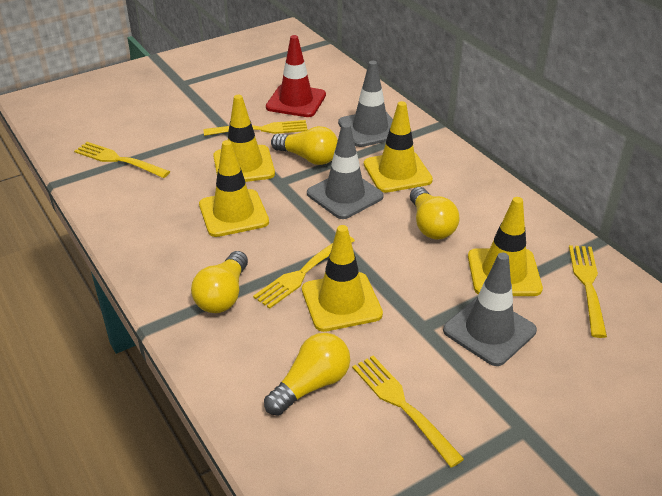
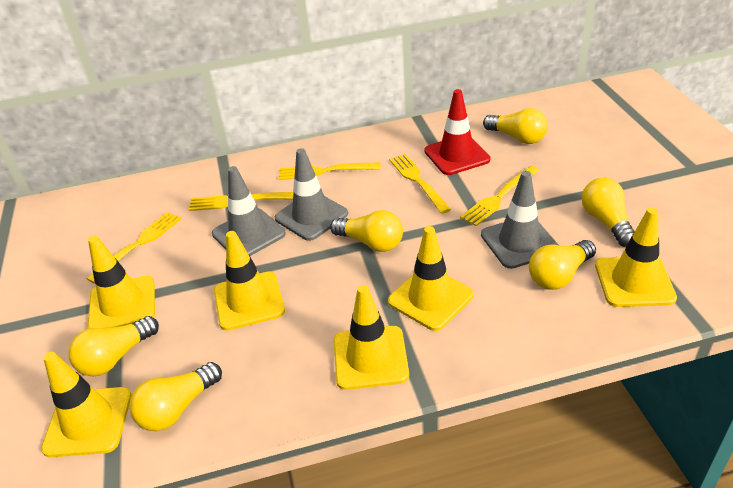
yellow light bulb: [191,251,248,313] [264,333,350,416] [271,126,338,165] [410,187,460,240] = 4 -> [68,316,159,376] [129,362,222,431] [330,210,403,252] [483,108,548,144] [529,240,596,290] [582,178,635,247] = 6
yellow traffic cone: [199,140,269,237] [213,95,275,182] [302,225,383,332] [364,101,433,193] [468,197,543,296] = 5 -> [41,352,131,457] [88,236,155,329] [214,231,285,331] [334,285,409,390] [388,226,473,331] [595,207,677,307] = 6

